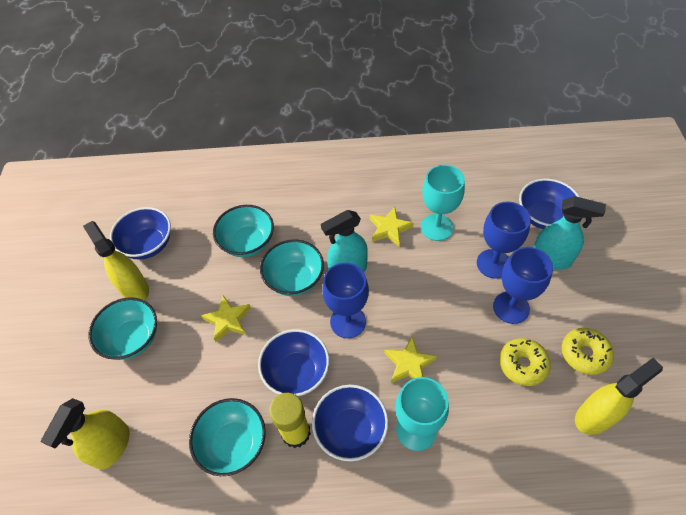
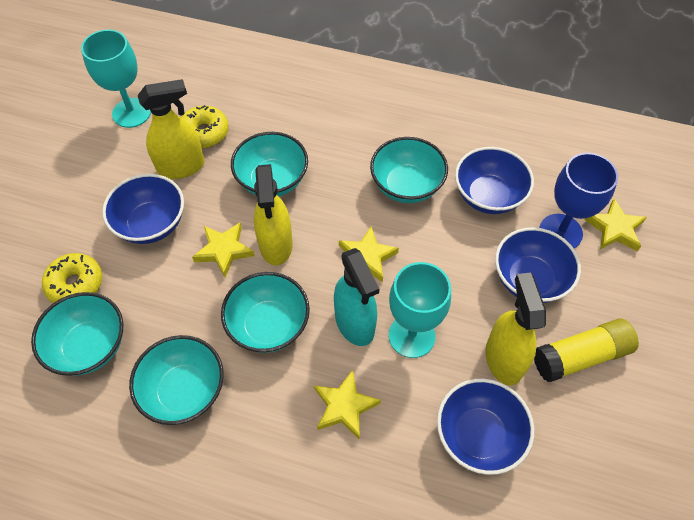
blue goblet: [322,263,369,338] [477,201,531,279] [493,247,553,324] = 3 -> [539,153,618,248] = 1
turquoise bowl: [88,297,157,360] [189,398,266,476] [213,205,274,257] [260,239,324,296] = 4 -> [31,292,123,376] [129,335,224,425] [221,272,310,353] [231,132,308,196] [370,137,448,203] = 5
turquoise spray bottle: [321,210,368,272] [534,196,606,270] = 2 -> [334,248,379,346] = 1
yellow star: [201,295,251,342] [370,207,413,246] [384,337,437,383] = 3 -> [192,223,255,277] [314,370,381,439] [339,226,399,282] [584,198,647,251] = 4

